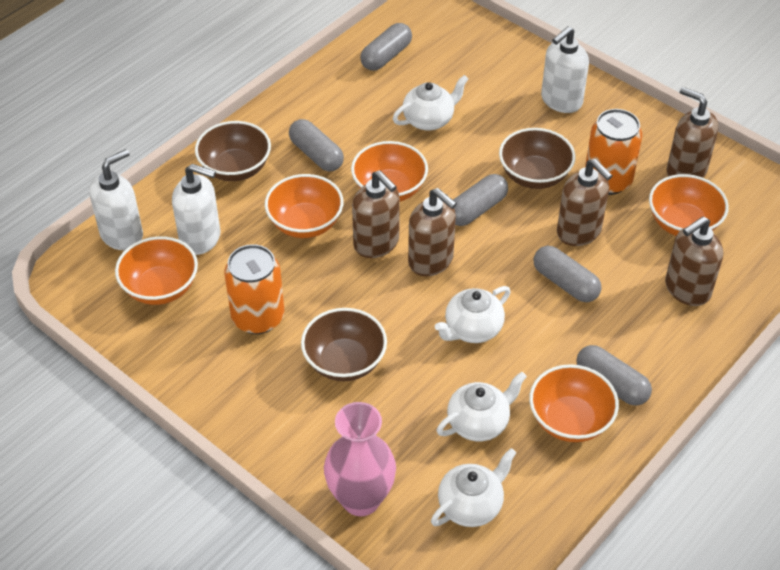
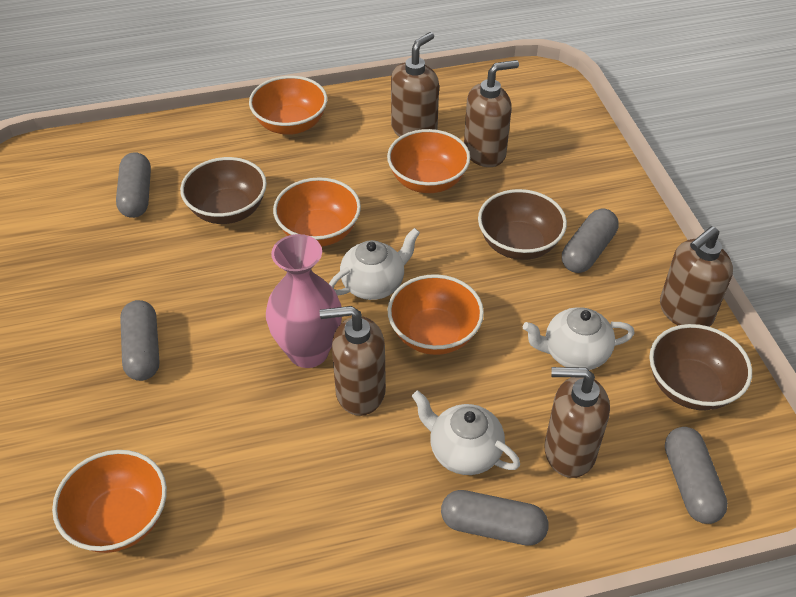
orange can: [224,244,284,334] [585,109,642,195] = 2 -> none = 0
white soap dispenser: [89,149,143,250] [172,164,221,255] [541,26,589,113] = 3 -> none = 0
white teapot: [393,75,468,131] [431,448,516,527] [435,286,511,343] [437,372,527,441] = 4 -> [329,228,420,300] [412,391,520,475] [523,307,635,370] = 3

